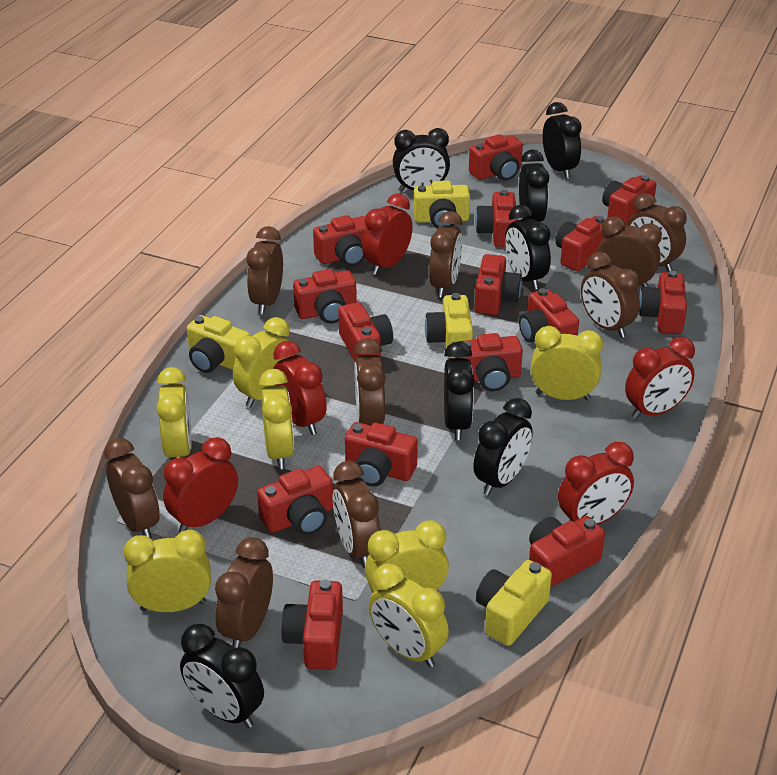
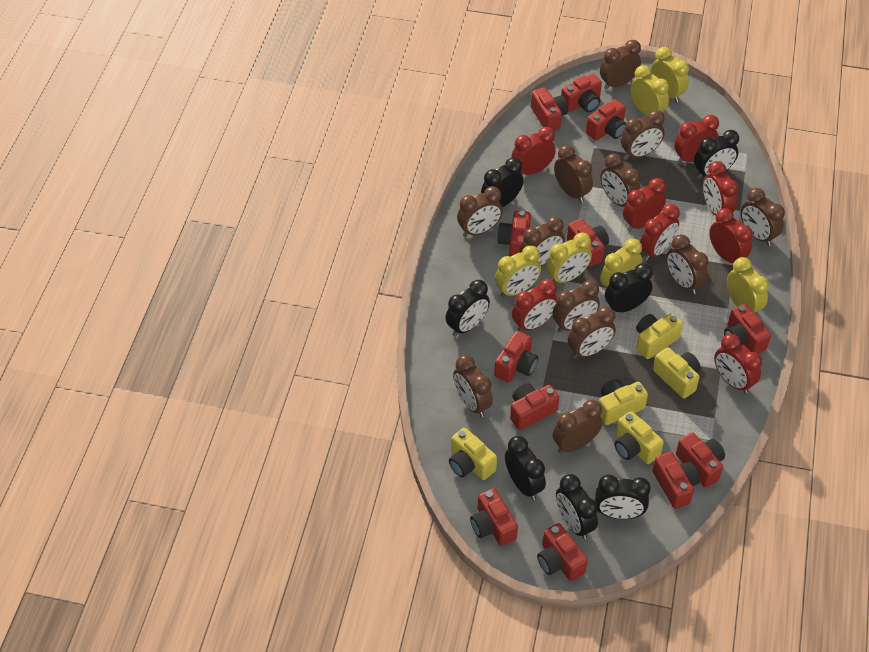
brown clock: [104,438,160,539] [215,537,273,648] [247,226,283,314] [333,461,380,568] [354,338,386,425] [429,211,462,298] [581,252,640,338] [597,216,662,287] [627,193,687,272] = 9 -> [453,355,493,417] [457,186,503,237] [520,216,565,266] [552,280,600,333] [553,400,603,454] [554,145,593,203] [568,306,616,359] [600,40,641,90] [600,153,641,207] [621,110,665,160] [666,234,708,294] [741,188,785,246] = 12
red camera: [257,466,333,535] [281,580,343,670] [293,269,357,324] [313,215,366,266] [338,302,393,361] [345,422,418,486] [455,333,523,391] [469,134,523,181] [475,190,518,247] [475,254,522,315] [519,288,579,343] [529,516,605,587] [555,216,605,271] [602,175,656,226] [639,271,687,334] = 15 -> [470,488,518,546] [494,331,538,383] [497,211,531,257] [510,383,559,430] [531,87,568,131] [537,523,588,581] [561,74,602,112] [567,219,609,267] [586,99,626,140] [653,452,700,509] [676,432,725,487] [724,304,771,354] = 12
red clock: [163,437,238,532] [273,341,327,435] [362,193,413,275] [558,442,634,524] [625,337,695,419] = 5 -> [512,127,556,175] [512,279,557,332] [623,178,666,232] [640,204,680,261] [674,115,719,164] [703,161,739,216] [709,208,753,263] [714,334,762,394] = 8
yellow camera: [187,315,250,373] [413,181,470,228] [425,293,473,358] [476,560,552,646] = 4 -> [449,428,497,480] [599,379,648,425] [614,411,664,464] [636,313,683,359] [653,347,700,398] = 5
yellow clock: [124,530,211,612] [156,367,192,459] [233,317,293,408] [259,369,294,469] [365,520,449,593] [369,563,449,667] [531,326,603,400] = 7 -> [495,245,541,298] [546,232,592,283] [600,239,642,288] [630,65,669,116] [651,47,689,103] [727,257,769,312] = 6

